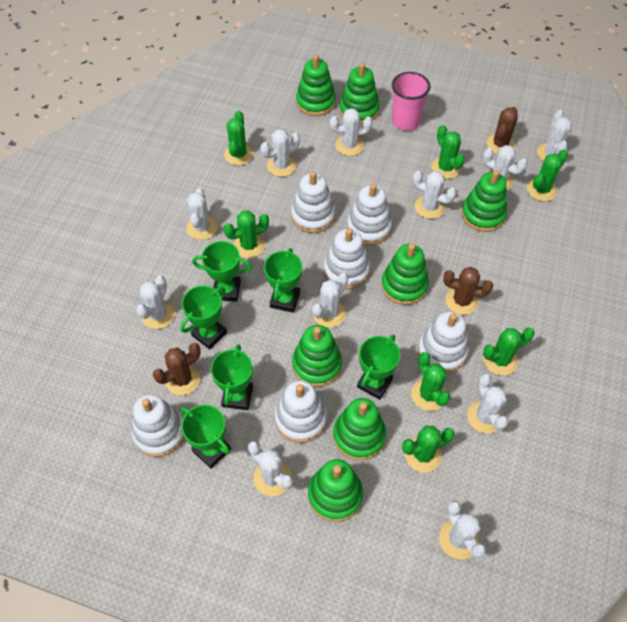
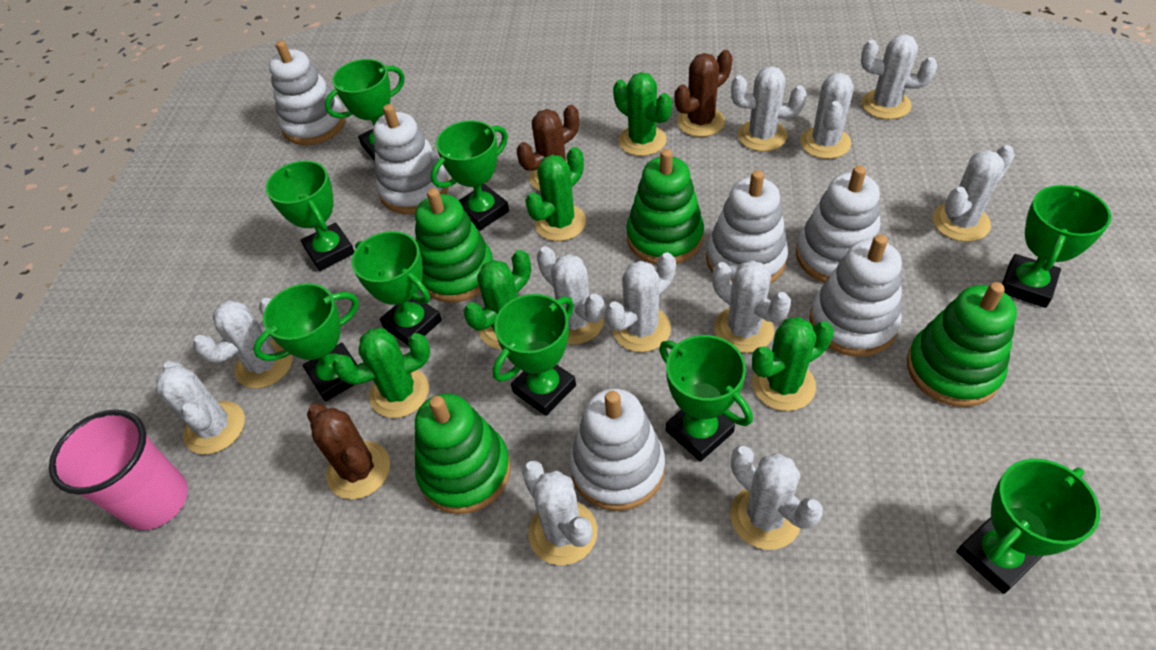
green cactus: [224,111,253,165] [224,210,269,258] [402,426,455,472] [411,352,450,411] [431,125,465,179] [483,328,535,375] [527,150,568,201] = 7 -> [332,328,430,418] [463,250,531,350] [525,147,586,241] [613,72,672,156] [752,317,834,411] = 5
green stacking toy: [292,325,342,387] [296,55,336,116] [308,459,363,522] [333,398,386,460] [339,63,380,124] [381,244,429,305] [461,170,507,232] = 7 -> [415,188,493,303] [415,393,511,514] [626,149,704,264] [907,282,1017,407] = 4
green trophy: [180,285,227,350] [181,405,231,469] [192,241,252,302] [211,344,253,410] [264,248,302,313] [357,335,400,400] = 6 -> [253,283,359,402] [266,160,354,271] [324,59,405,161] [351,231,442,346] [431,120,509,231] [493,294,576,416] [659,335,753,461] [956,459,1100,594] [1002,185,1111,308] = 9

